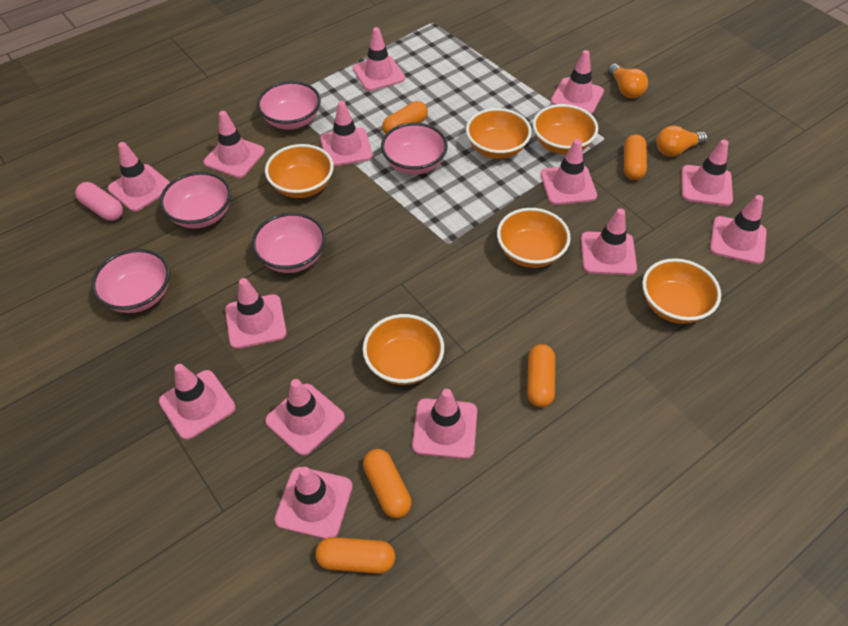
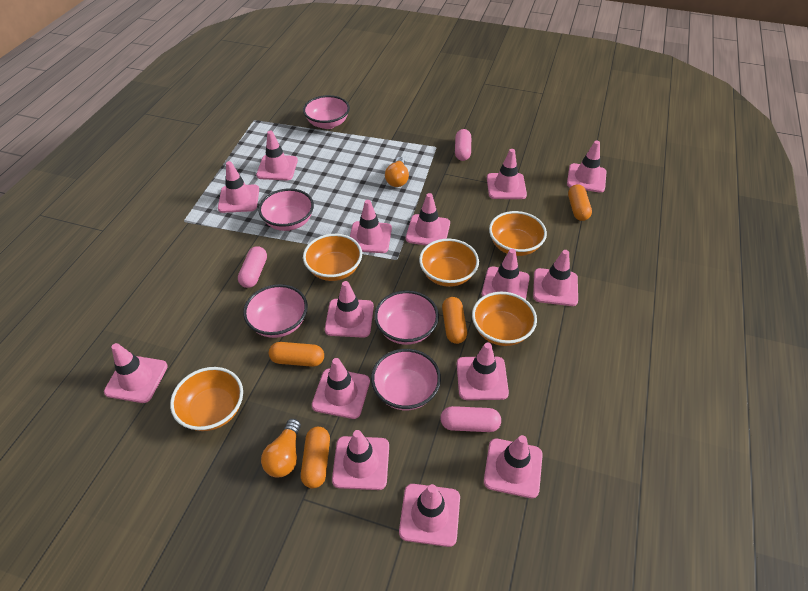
orange bowl: [265,144,334,198] [363,314,444,385] [466,108,532,159] [497,208,571,268] [533,104,598,154] [642,258,721,324] = 6 -> [170,367,243,431] [303,234,362,281] [419,239,479,287] [472,292,537,346] [489,211,547,256] = 5
orange capsule: [315,537,395,574] [363,449,412,518] [382,101,428,134] [527,344,555,407] [624,135,647,180] = 5 -> [269,342,324,367] [301,427,330,488] [442,297,467,344] [568,184,592,221] = 4
pink capsule: [75,182,123,221] = 1 -> [238,246,267,288] [440,406,501,432] [455,129,471,161] = 3
pink traffic cone: [108,142,170,212] [159,364,236,440] [203,111,265,178] [225,278,287,349] [265,379,345,456] [275,467,353,539] [320,101,373,166] [353,27,405,91] [412,389,477,459] [541,139,597,205] [551,50,604,114] [581,208,637,275] [681,140,733,206] [710,195,767,264] = 14 -> [104,343,168,403] [218,161,259,213] [256,131,298,180] [312,358,370,419] [325,281,374,338] [332,430,389,490] [350,200,392,253] [399,484,460,547] [406,193,450,246] [457,342,509,400] [482,249,530,299] [484,435,543,498] [487,149,527,199] [533,250,578,306] [567,141,607,193] = 15

